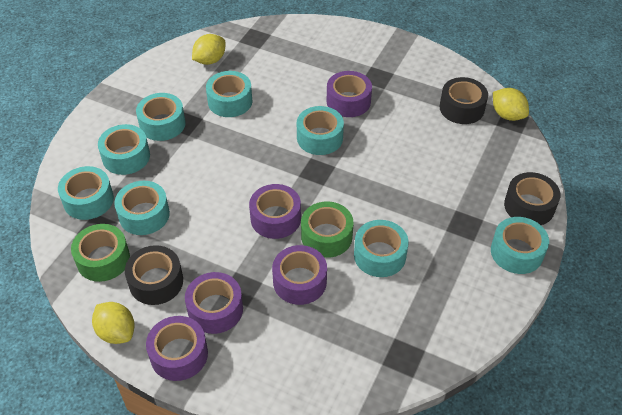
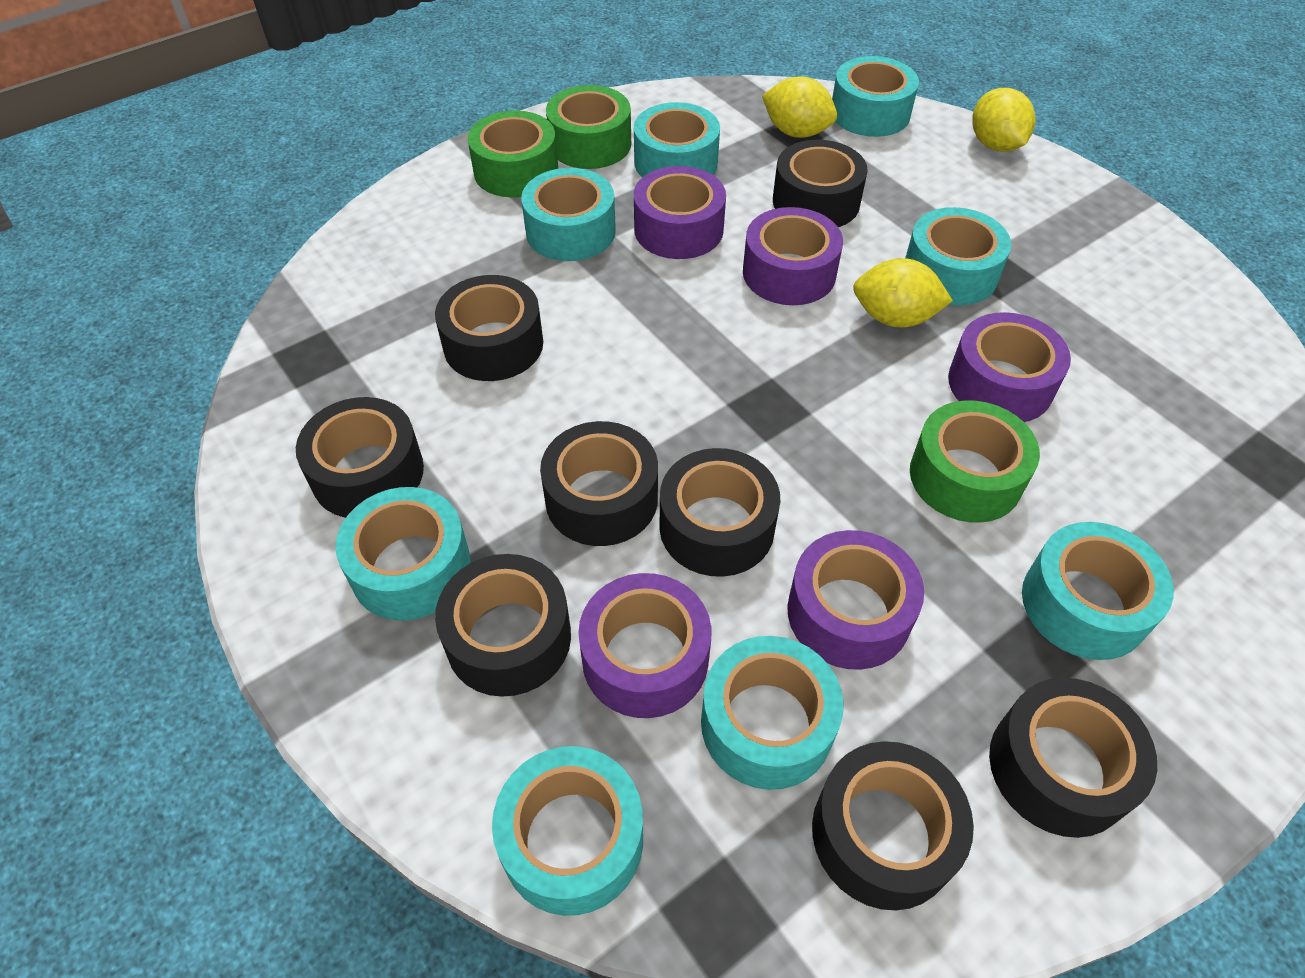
black tape: [125,245,183,305] [440,77,488,124] [504,172,561,225] = 3 -> [296,397,424,518] [435,275,543,381] [435,554,571,697] [540,421,658,546] [659,448,780,577] [773,140,868,227] [812,741,974,910] [989,678,1157,838] = 8
green tape: [71,224,130,282] [301,201,354,258] = 2 -> [468,111,558,197] [546,85,631,169] [910,400,1040,523] = 3

